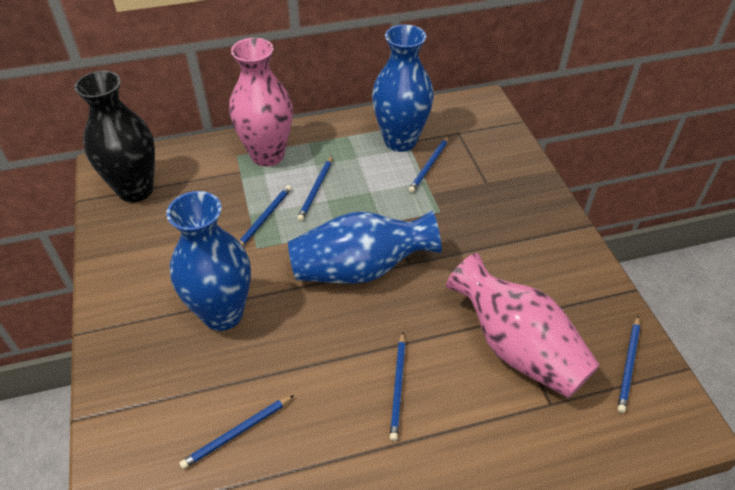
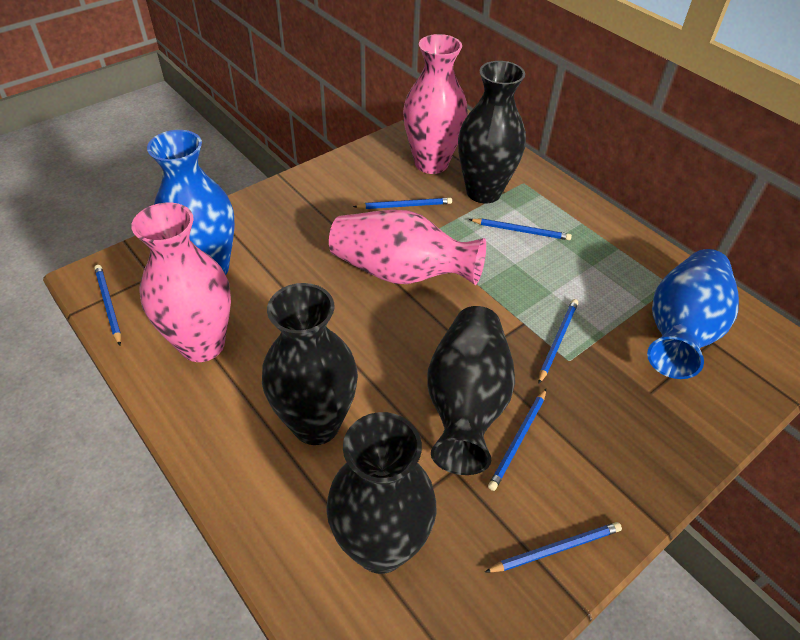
black vase: [74,71,155,202] = 1 -> [262,283,358,445] [326,412,436,574] [427,306,515,475] [458,61,526,203] = 4
blue vase: [166,191,251,331] [288,210,442,284] [372,24,434,152] = 3 -> [147,130,235,275] [647,249,739,379] = 2
pink vase: [229,38,293,166] [446,253,600,398] = 2 -> [131,203,231,362] [329,210,486,285] [403,34,468,174] = 3

